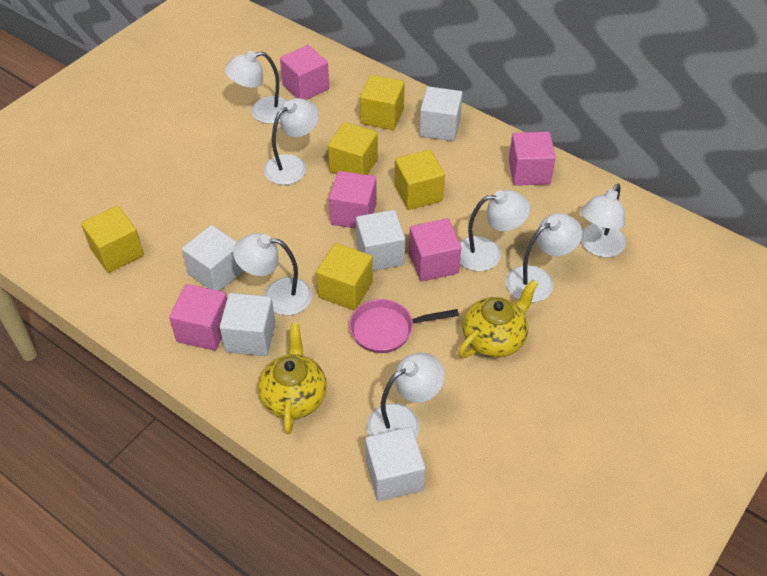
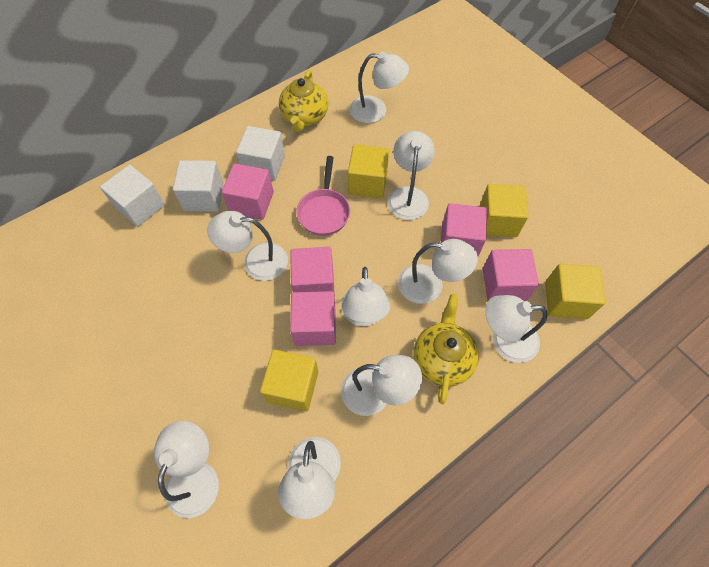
white cube: [182,225,244,291] [219,293,275,356] [356,210,405,271] [365,427,425,501] [419,86,463,141] = 5 -> [100,165,165,227] [173,160,224,212] [236,126,285,181] = 3
white lamp: [225,51,287,124] [233,233,312,315] [264,98,319,185] [367,353,445,438] [459,190,531,271] [506,213,582,303] [581,184,626,257] = 7 -> [154,421,219,518] [207,211,288,281] [278,437,341,519] [341,267,390,326] [341,355,422,416] [350,52,409,123] [388,131,435,220] [398,239,478,304] [485,295,548,363] = 9
yellow cube: [81,206,144,273] [316,243,373,310] [328,122,378,175] [360,75,405,130] [395,149,445,210] = 5 -> [260,349,318,411] [348,144,389,198] [479,184,528,237] [545,264,605,320] = 4

